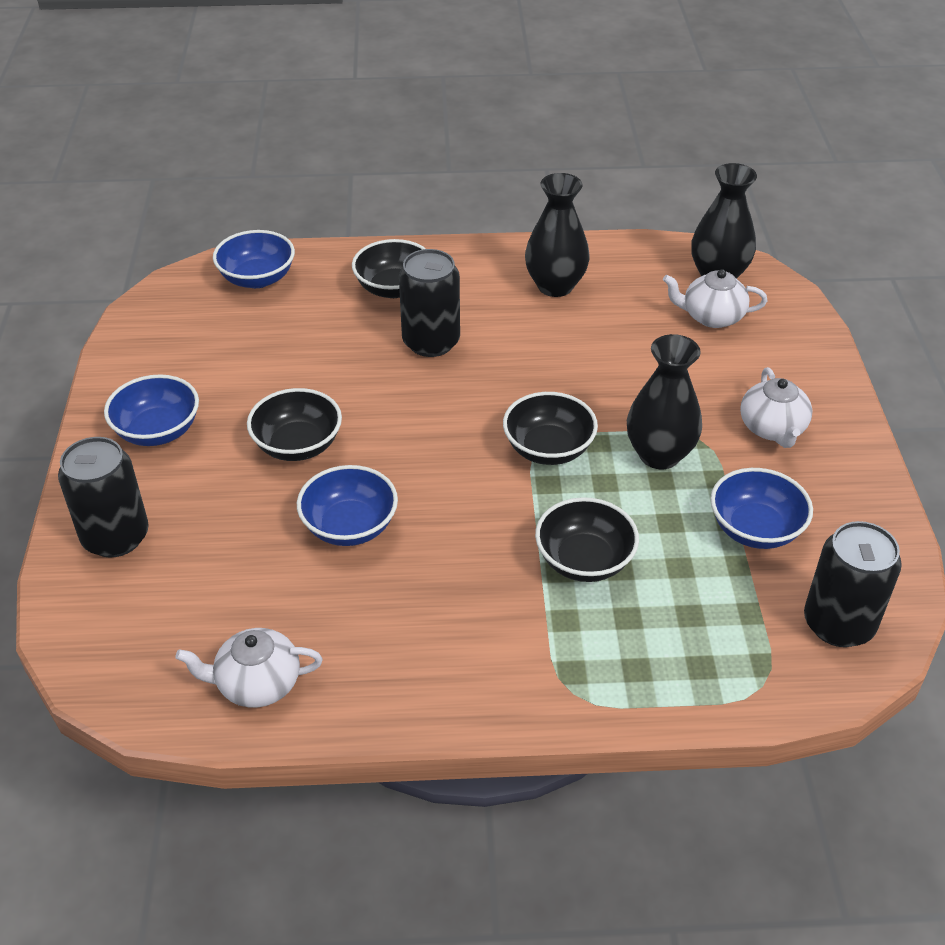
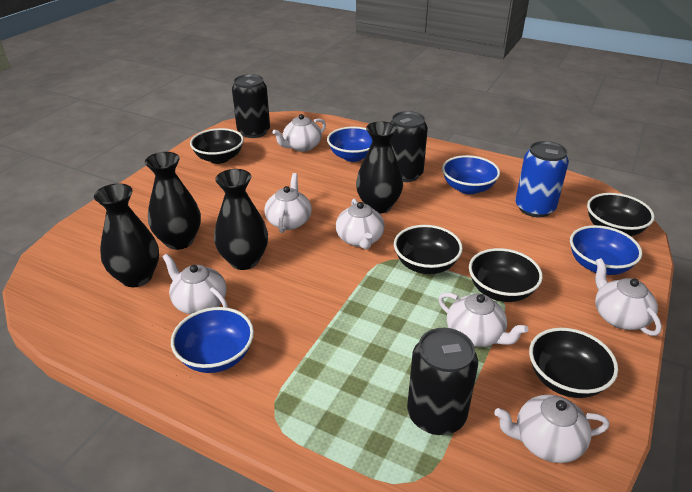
black bowl: [247,388,342,461] [352,239,426,298] [503,392,598,465] [535,497,639,582] = 4 -> [190,128,244,164] [394,225,463,274] [469,248,543,302] [529,328,618,398] [587,193,655,236] = 5
black vase: [525,173,590,297] [627,334,702,469] [691,163,757,279] = 3 -> [94,183,159,287] [145,152,201,250] [214,169,268,270] [356,121,403,214] = 4
blue can: none = 0 -> [515,141,569,217] = 1
white teapot: [175,628,323,708] [663,269,767,328] [740,367,813,448] = 3 -> [163,254,228,314] [264,173,312,233] [272,114,326,152] [336,199,385,249] [438,292,528,347] [494,395,609,463] [595,258,662,336] = 7

